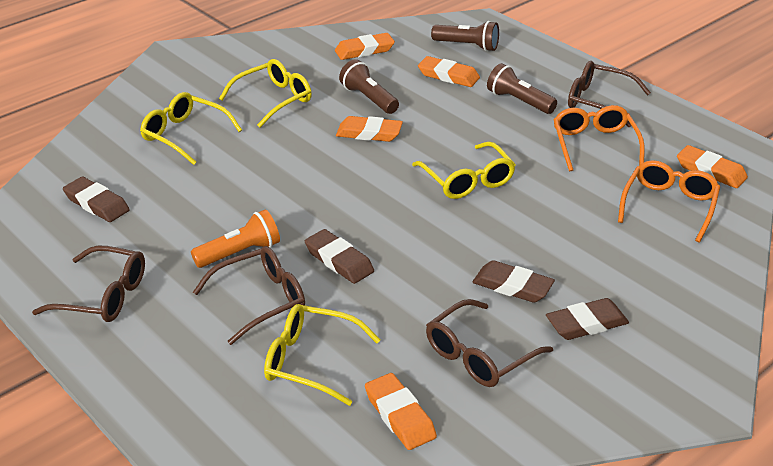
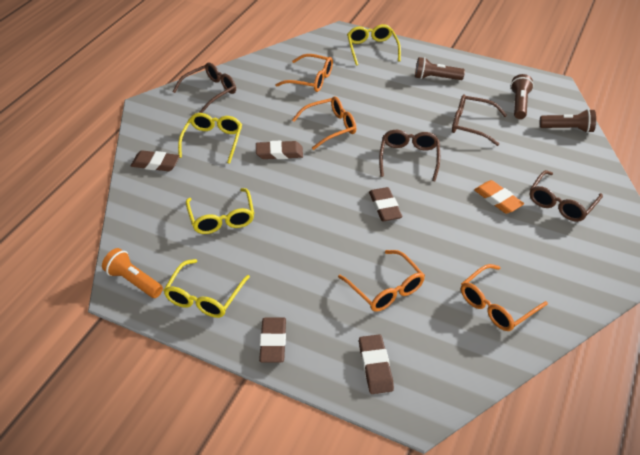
brown eraser: [63,177,130,222] [305,229,374,284] [472,260,555,303] [546,298,629,340] = 4 -> [131,150,180,171] [256,141,303,159] [259,317,286,363] [359,334,394,394] [369,187,403,221] = 5
orange eraser: [335,33,395,60] [336,116,403,142] [365,373,437,450] [418,56,480,87] [677,145,748,188] = 5 -> [474,180,524,214] = 1
orange glasses: [553,105,645,171] [618,160,720,242] = 2 -> [275,54,333,92] [292,96,356,150] [338,250,425,312] [461,264,548,331] = 4

